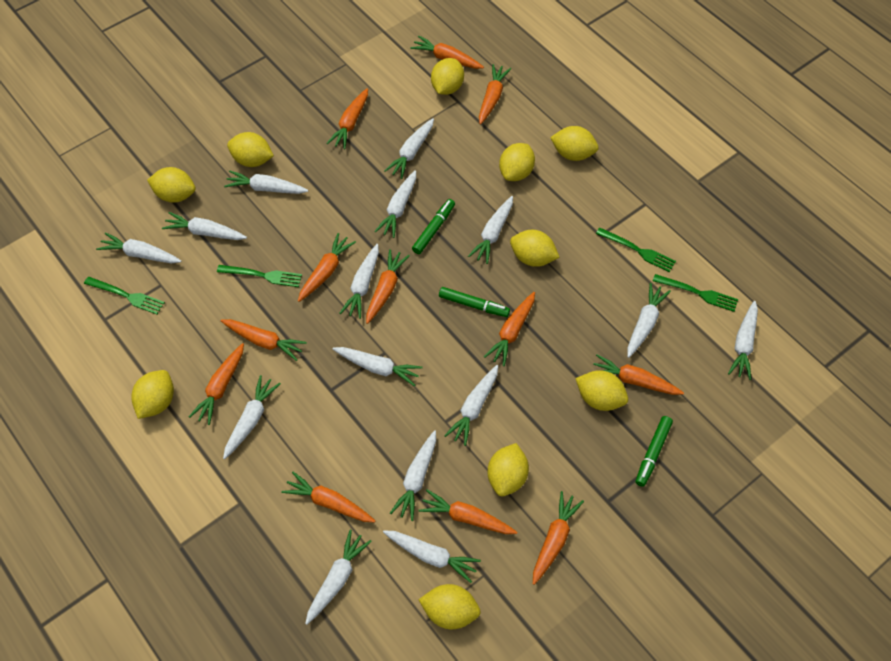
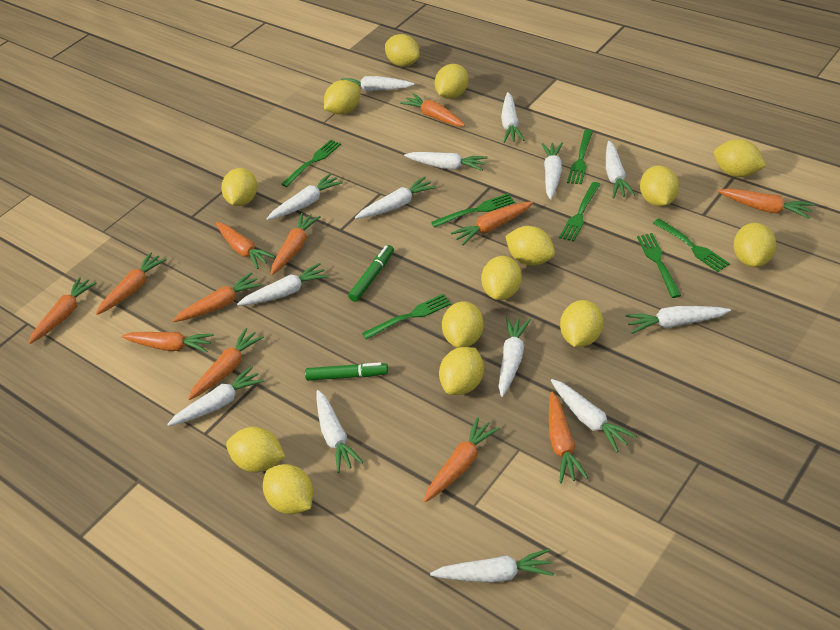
green fork: [84,277,165,314] [217,265,302,287] [596,228,676,272] [653,274,738,312] = 4 -> [281,140,341,187] [362,294,451,339] [431,193,515,228] [559,182,601,241] [567,130,593,184] [637,233,681,298] [653,219,730,272] = 7
green marker: [412,199,455,254] [439,287,510,317] [636,416,673,487] = 3 -> [305,362,388,381] [348,245,394,302] = 2
white carrot: [96,232,182,264] [162,212,247,240] [223,375,281,459] [224,171,308,194] [305,530,372,625] [332,347,422,386] [340,244,379,319] [374,170,416,238] [383,530,481,583] [384,118,434,179] [390,430,436,521] [444,365,498,446] [468,196,513,264] [627,283,671,358] [728,301,758,380] = 15 -> [167,366,264,426] [237,263,328,306] [267,173,343,220] [317,390,363,473] [341,76,414,91] [355,176,436,219] [404,152,488,171] [430,548,554,583] [499,317,531,397] [501,92,524,143] [542,142,563,200] [550,379,637,452] [606,141,635,198] [626,306,731,334] = 14
yellow lemon: [131,370,174,419] [147,167,196,203] [227,132,274,167] [419,584,481,629] [431,58,464,95] [487,443,529,496] [499,143,535,181] [510,230,560,267] [550,126,599,161] [575,370,628,411] = 10 -> [222,168,257,206] [226,427,285,472] [263,464,313,514] [324,80,360,114] [385,34,420,67] [435,64,469,99] [439,347,484,395] [442,301,484,348] [481,256,522,300] [505,226,555,266] [560,300,603,347] [640,166,679,207] [714,139,766,177] [733,223,776,267] = 14

